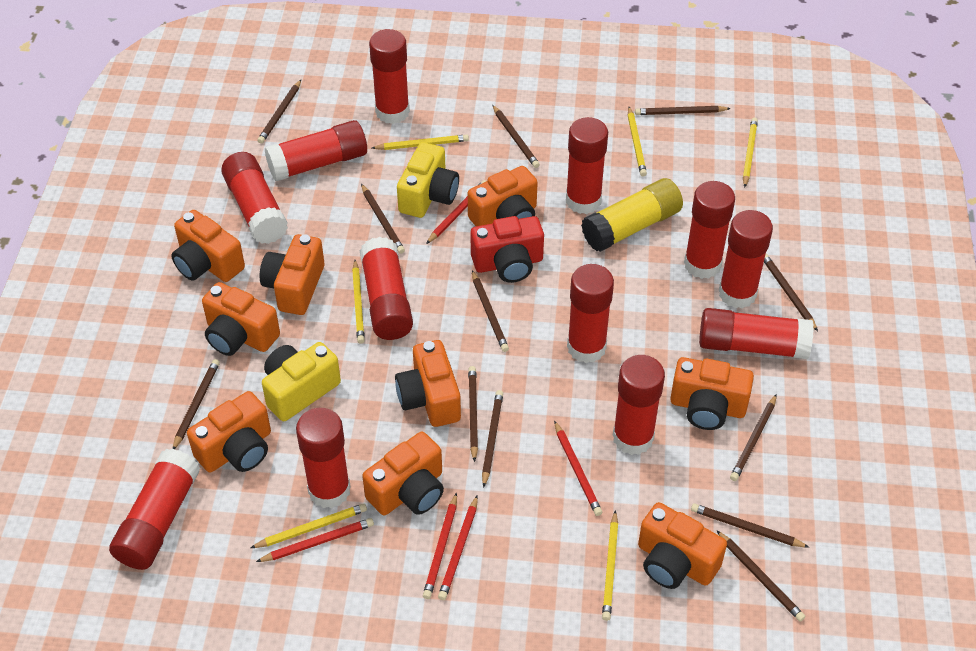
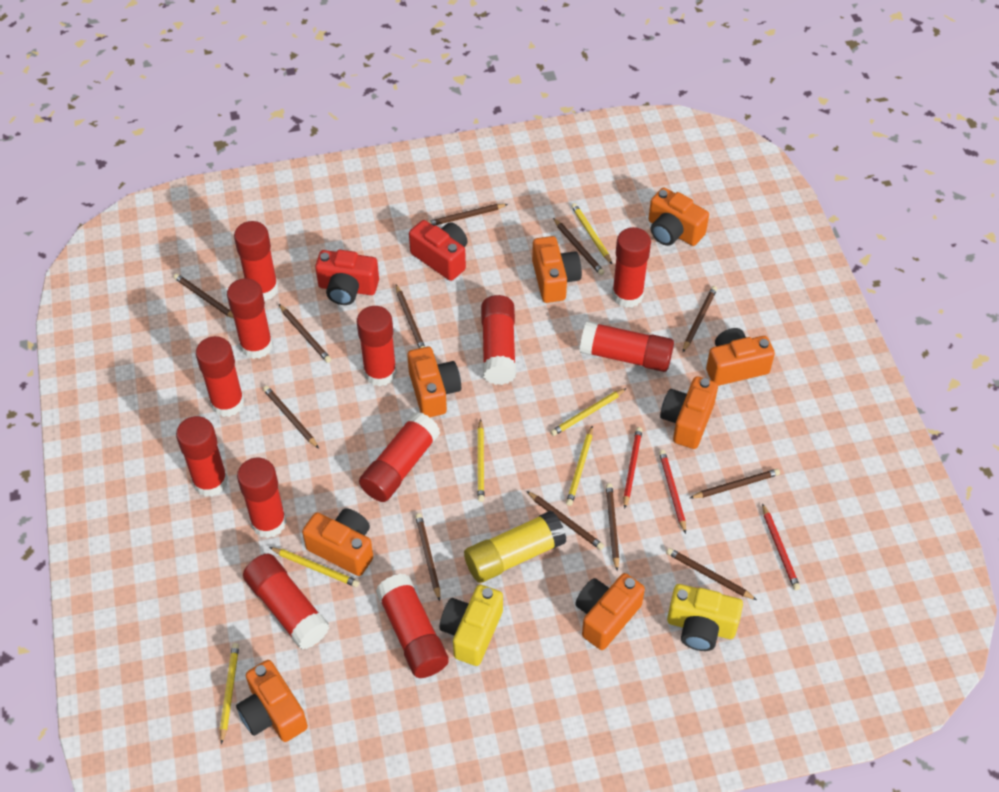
orange camera: [171,210,245,282] [187,391,271,472] [202,282,280,356] [260,234,325,315] [362,432,444,515] [395,340,461,427] [468,166,538,226] [638,502,727,589] [670,357,754,430] = 9 -> [236,660,308,742] [302,508,373,576] [407,347,461,417] [532,236,582,303] [575,573,645,650] [648,188,709,246] [660,376,718,449] [706,328,775,386] = 8
red camera: [470,216,544,283] = 1 -> [315,250,379,305] [409,220,468,281] = 2
red pencil: [256,518,374,562] [423,493,457,599] [426,180,486,244] [438,495,478,600] [554,421,602,516] = 5 -> [623,427,642,509] [659,450,686,534] [762,503,800,590] = 3

